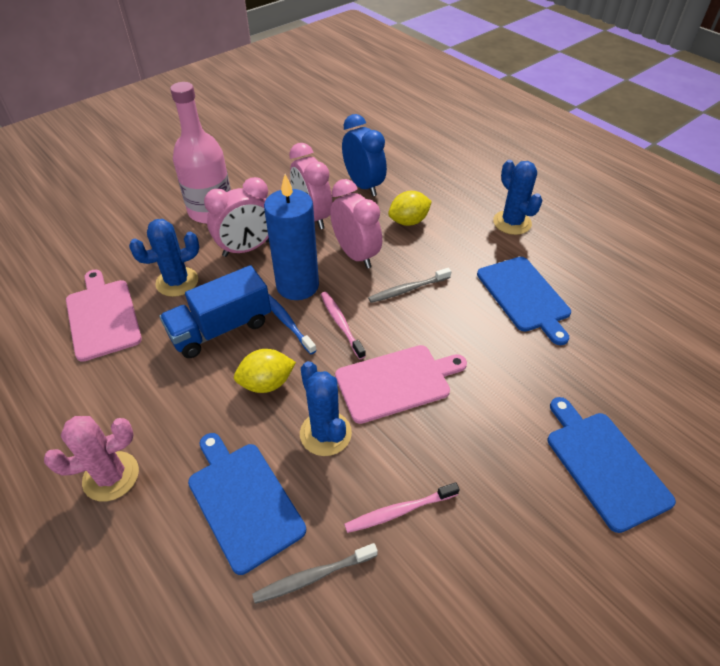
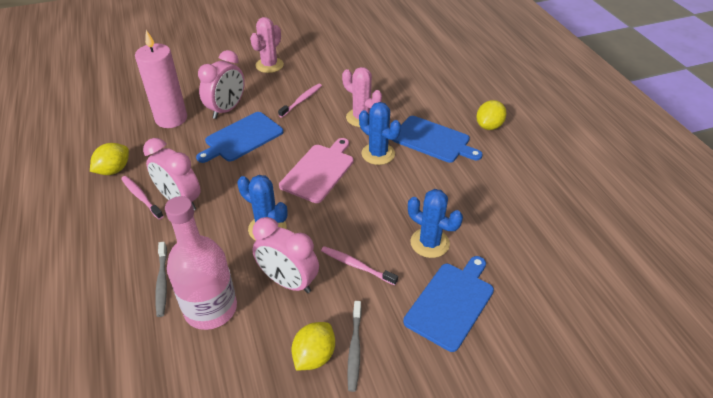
blue candle: [264,174,319,300] = 1 -> none = 0
blue clock: [342,114,387,196] = 1 -> none = 0
blue toothbrush: [269,295,317,354] = 1 -> none = 0
blue truck: [160,265,271,358] = 1 -> none = 0
pink cactus: [44,416,139,501] = 1 -> [250,17,284,73] [342,67,382,127] = 2
pink candle: none = 0 -> [135,30,187,128] = 1
pink cutting board: [66,270,142,362] [335,345,467,424] = 2 -> [279,138,354,203] = 1
pink toothbrush: [321,292,366,359] [344,482,460,533] = 2 -> [121,176,164,220] [278,84,322,118] [321,246,398,285] = 3
yellow lemon: [234,349,296,393] [388,191,432,226] = 2 -> [90,143,129,175] [292,322,335,371] [476,100,506,130] = 3

